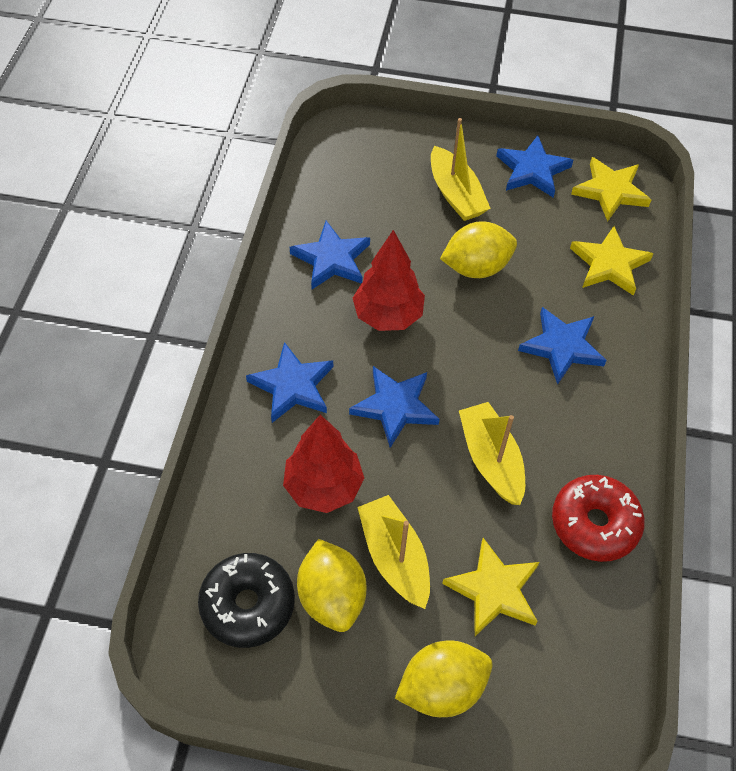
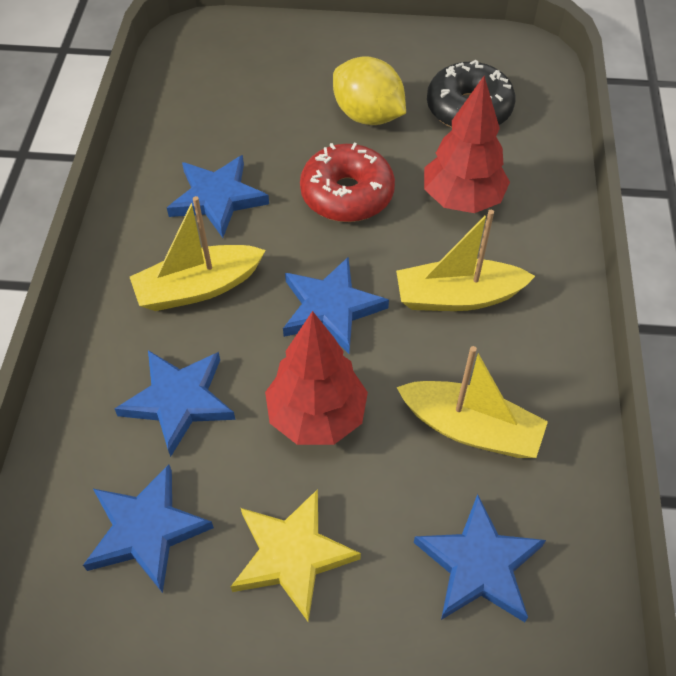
yellow lemon: [297,539,367,632] [395,641,492,717] [440,221,517,278] = 3 -> [333,56,406,125] = 1
yellow star: [442,538,540,636] [570,226,654,296] [571,157,651,221] = 3 -> [231,489,361,622] = 1

